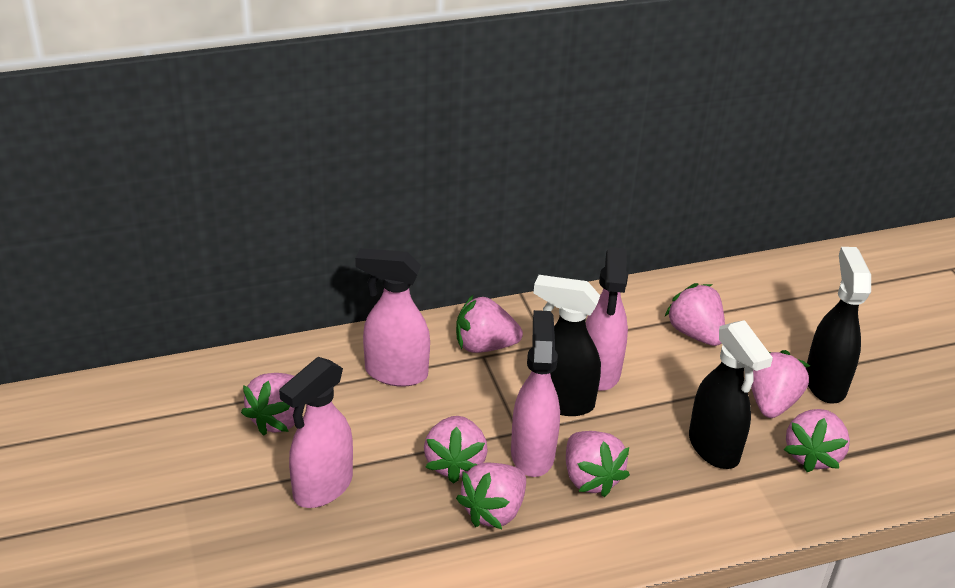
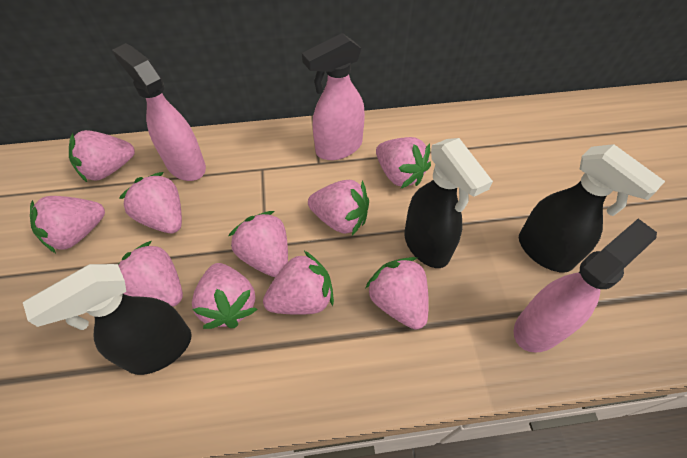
pink spray bottle: [279,357,353,508] [355,248,430,387] [511,310,560,477] [586,247,628,391] = 4 -> [112,43,206,181] [302,33,365,160] [514,219,657,353] = 3
pink strawberry: [241,373,295,436] [424,416,488,484] [456,294,523,353] [456,463,526,529] [566,431,630,497] [664,283,725,346] [751,350,810,418] [784,409,850,472] = 8 -> [30,196,105,253] [69,130,135,182] [118,241,183,307] [119,172,182,233] [192,263,258,329] [229,211,288,277] [263,251,334,315] [308,180,369,235] [365,257,429,330] [376,137,431,188] = 10

